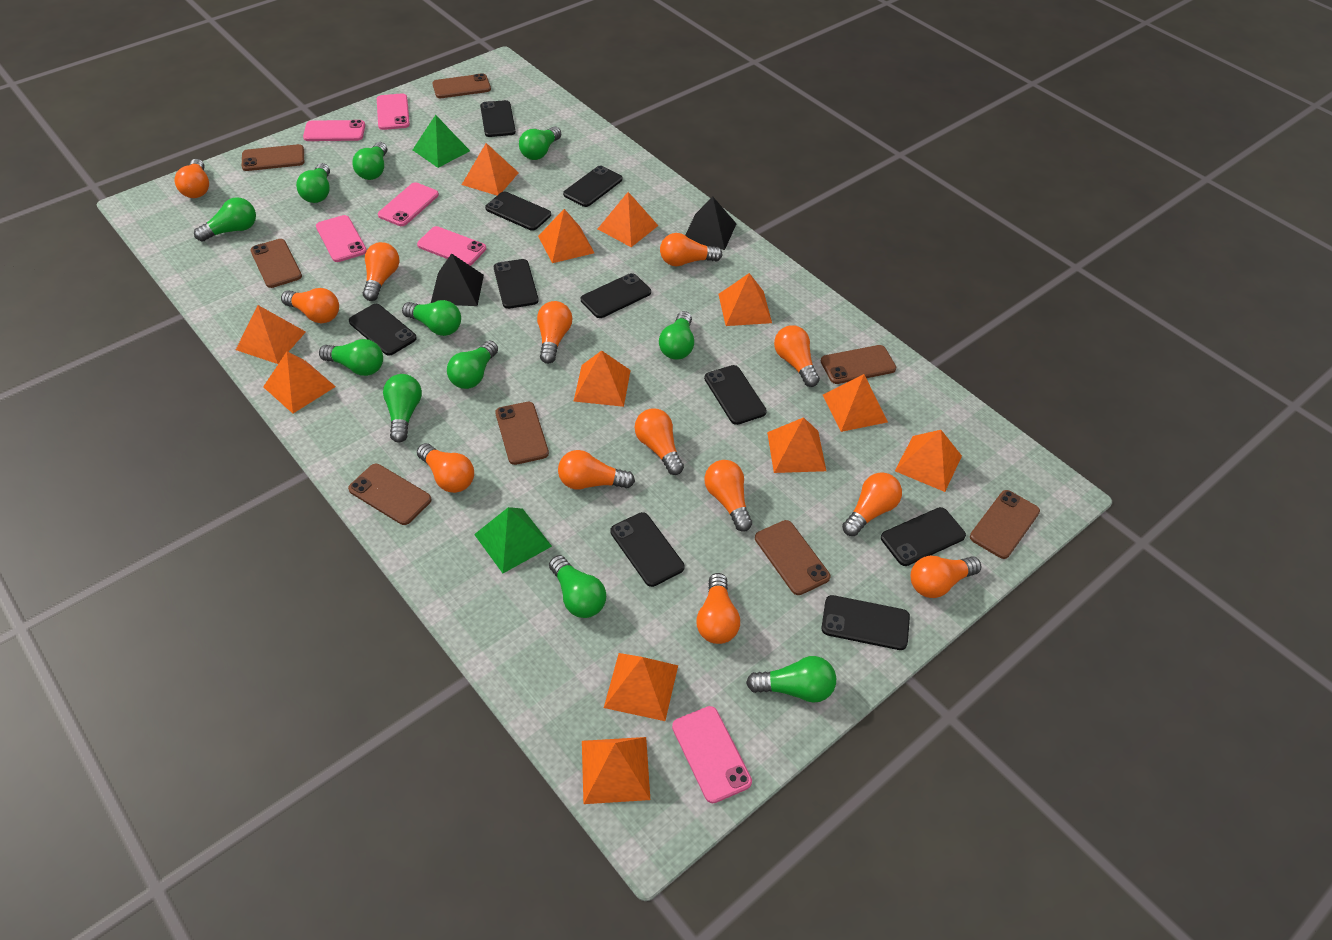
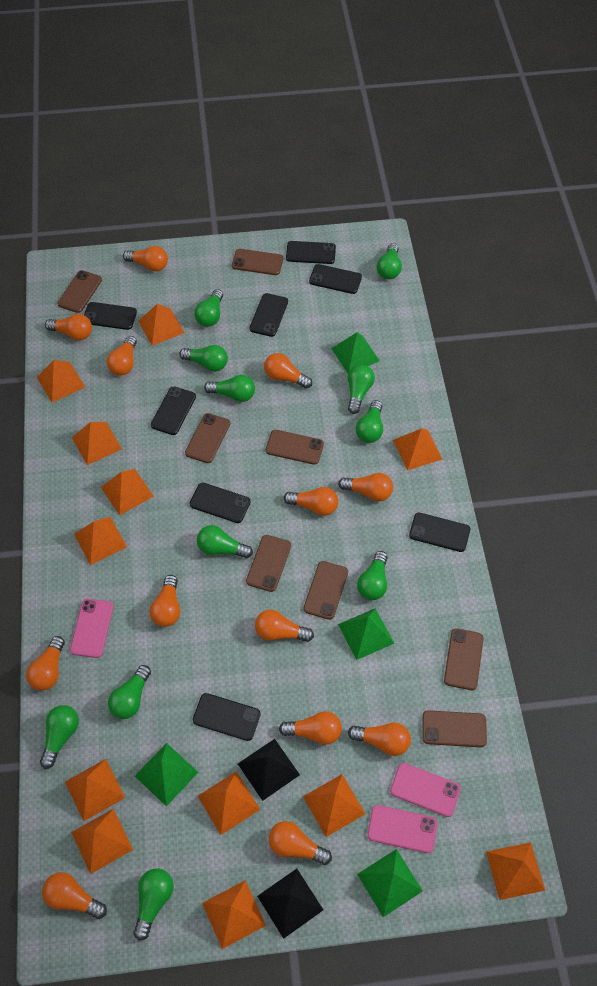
black phone: [349,304,417,355] [480,100,516,137] [485,191,551,231] [494,259,539,309] [563,166,622,207] [581,273,651,318] [610,512,685,587] [704,365,767,425] [822,595,910,650] [881,507,966,566] = 10 -> [84,302,137,330] [151,386,196,435] [190,483,251,523] [193,693,261,741] [250,293,288,337] [286,241,336,264] [309,264,362,294] [409,512,470,552] = 8
green pyramid: [413,115,470,168] [474,507,552,573] = 2 -> [135,743,198,806] [331,332,380,374] [338,608,395,660] [357,849,423,917] = 4
pink phone: [303,120,365,141] [316,215,367,262] [377,93,410,130] [378,182,439,226] [417,226,486,266] [672,706,752,803] = 6 -> [70,599,114,658] [367,805,437,853] [390,763,461,817] = 3

